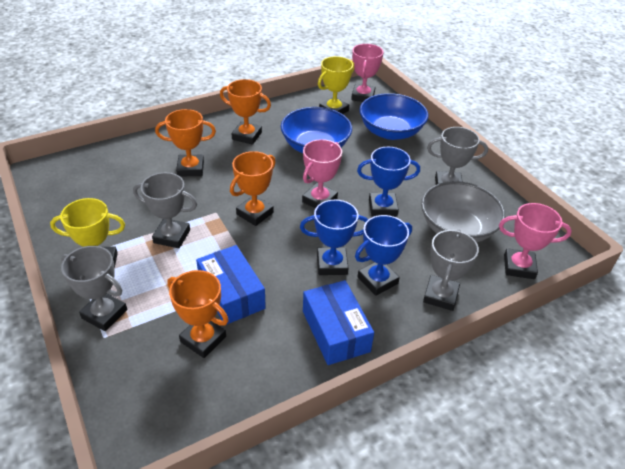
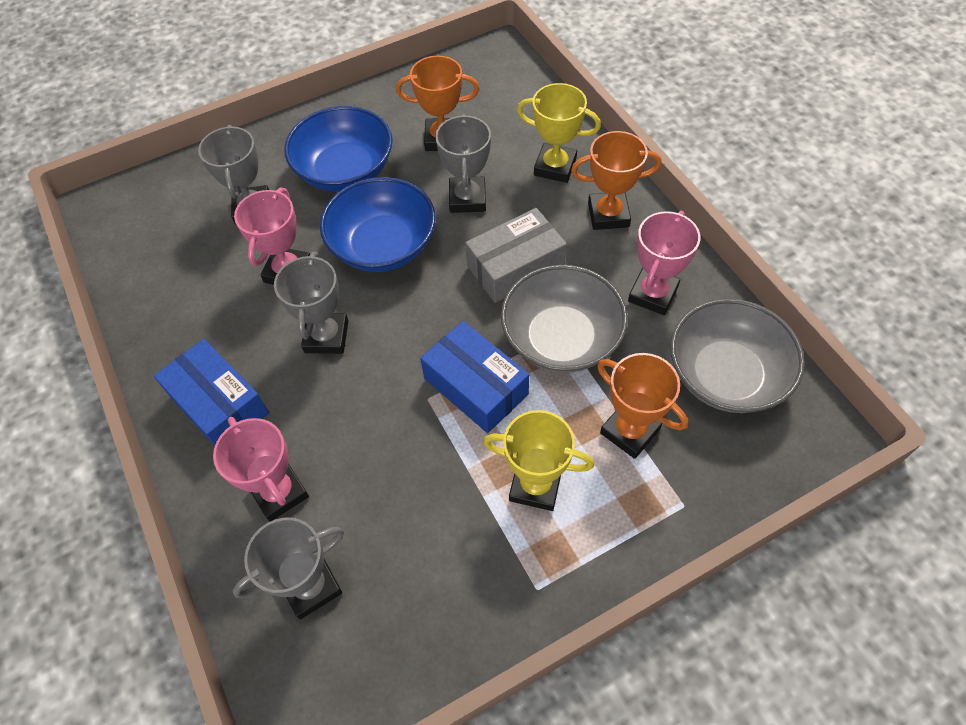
blue trophy: [300,200,368,275] [355,215,412,296] [357,147,420,216] = 3 -> none = 0
grey bowl: [421,181,505,243] = 1 -> [501,265,628,373] [670,299,805,413] = 2
grey box: none = 0 -> [465,208,567,303] = 1
orange trophy: [155,109,216,176] [167,270,228,358] [220,79,271,145] [230,151,276,226] = 4 -> [396,55,479,151] [571,131,662,230] [597,353,688,459] = 3

